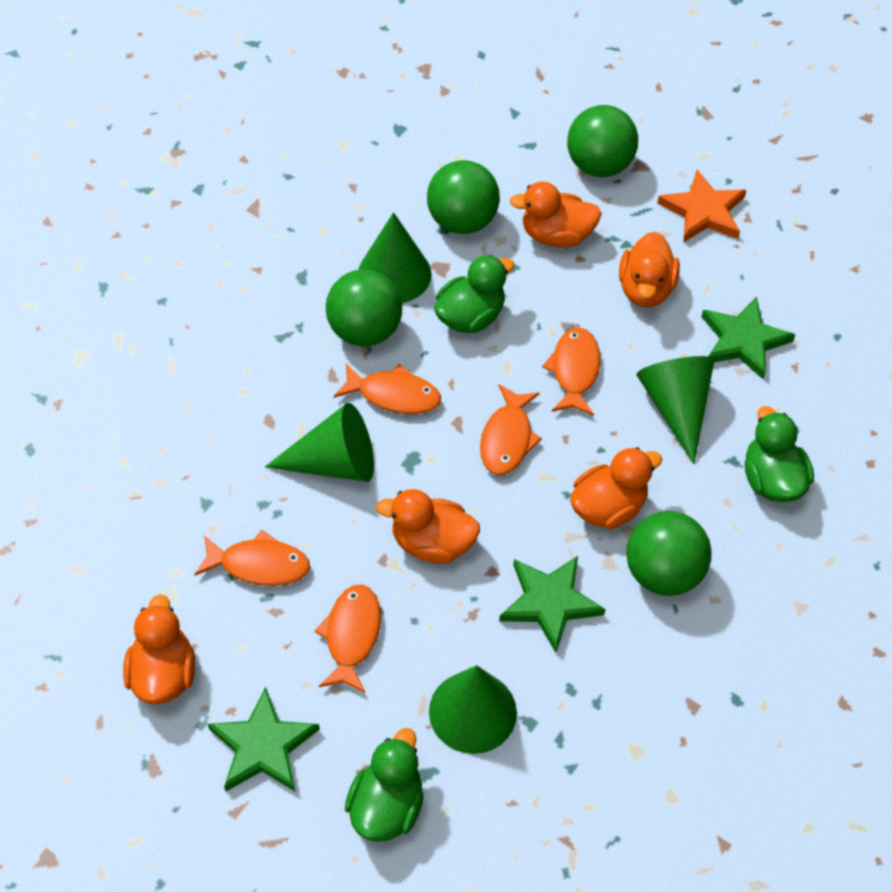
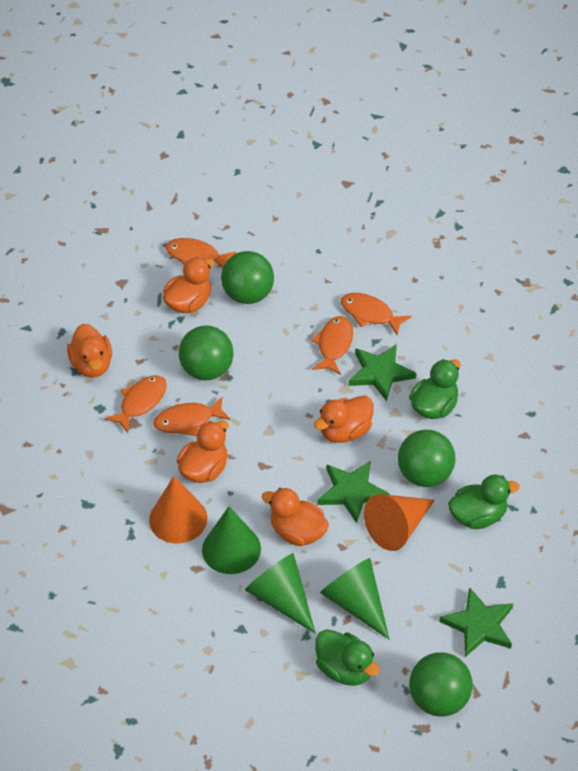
green cone: [265,403,374,482] [358,212,432,303] [429,665,517,754] [637,356,715,464] = 4 -> [202,507,261,574] [245,553,316,634] [320,558,389,639] = 3
orange cone: none = 0 -> [149,476,207,543] [364,494,435,551] = 2
orange star: [657,170,747,243] = 1 -> none = 0

